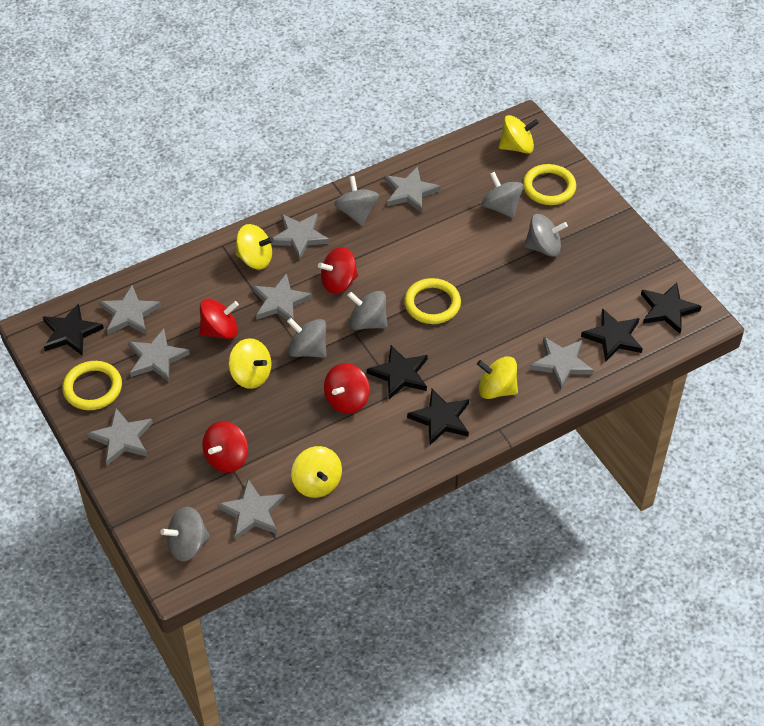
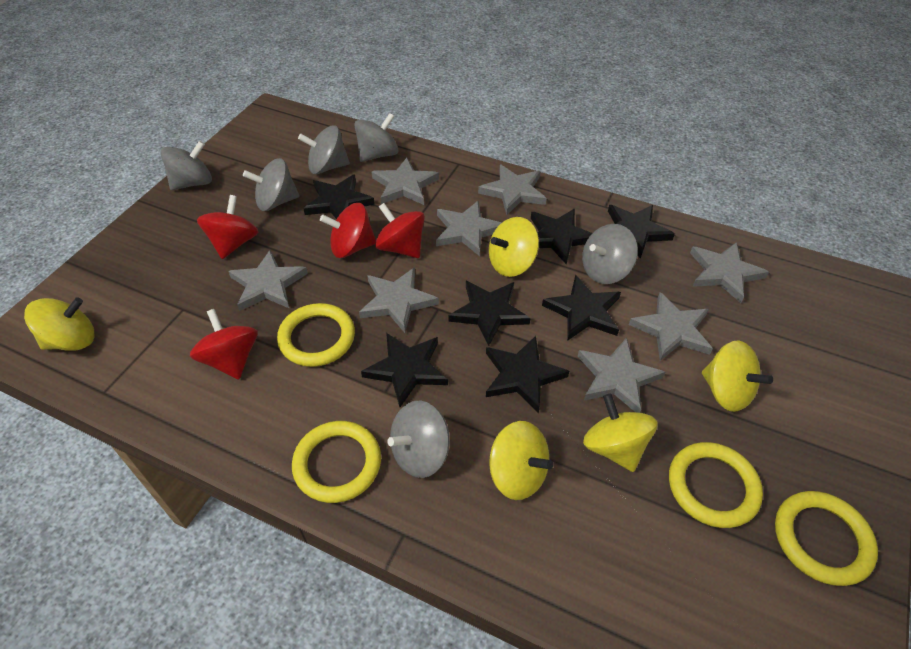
black star: [43,303,104,356] [367,345,428,399] [407,389,469,445] [581,308,643,362] [641,282,702,334] = 5 -> [303,174,375,219] [361,333,448,407] [448,281,531,346] [486,336,569,413] [531,209,592,265] [542,275,621,341] [608,205,675,259] = 7
yellow ring: [62,361,122,410] [404,278,461,324] [523,164,576,205] = 3 -> [277,303,355,367] [292,421,381,503] [669,442,763,528] [775,491,878,586] = 4

